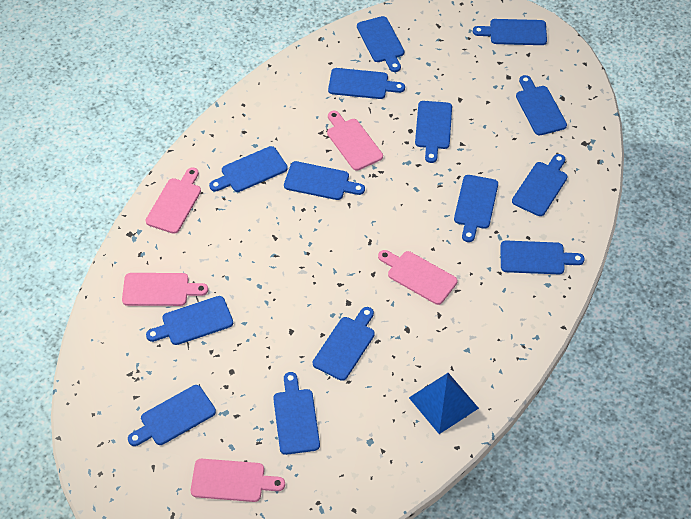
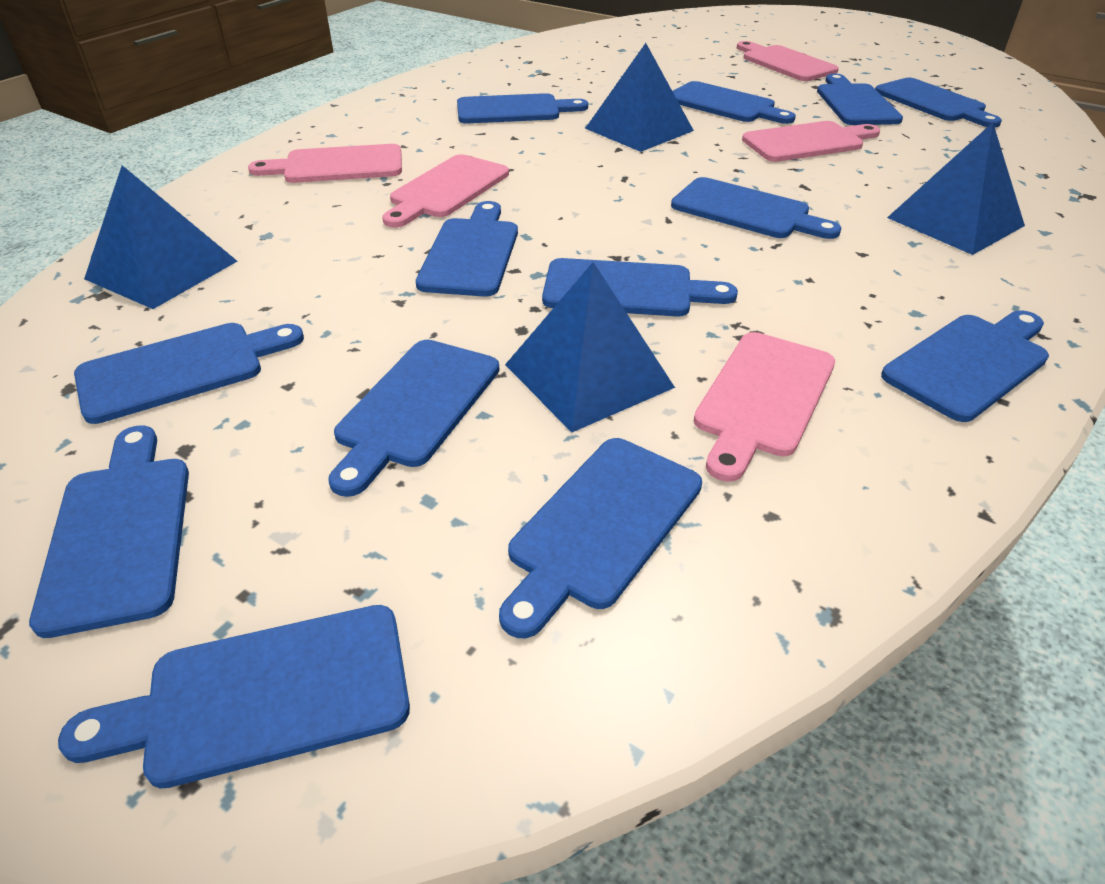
blue cutting board: [128,385,216,446] [146,296,233,345] [209,146,288,192] [273,372,320,455] [284,161,365,200] [313,307,375,381] [328,68,405,99] [357,16,404,72] [415,101,452,163] [454,175,498,242] [473,19,547,45] [500,241,585,274] [512,154,567,216] [516,75,567,135] = 14 -> [29,426,189,638] [58,605,410,789] [74,323,304,424] [329,340,499,497] [416,201,518,297] [457,93,588,123] [499,438,702,638] [542,258,738,317] [671,177,841,239] [673,81,796,124] [817,74,903,125] [875,78,1002,127] [881,310,1049,422] = 13
blue pyramid: [409,373,479,434] = 1 -> [84,165,237,309] [505,262,675,433] [585,43,694,152] [887,122,1025,255] = 4

